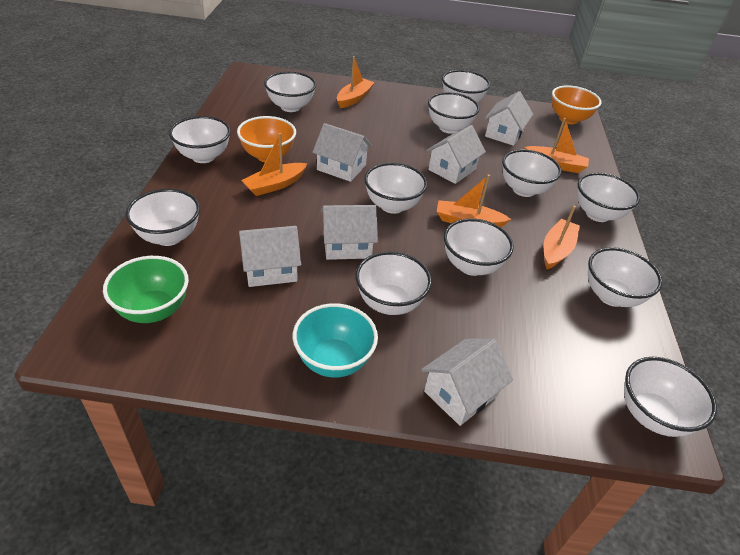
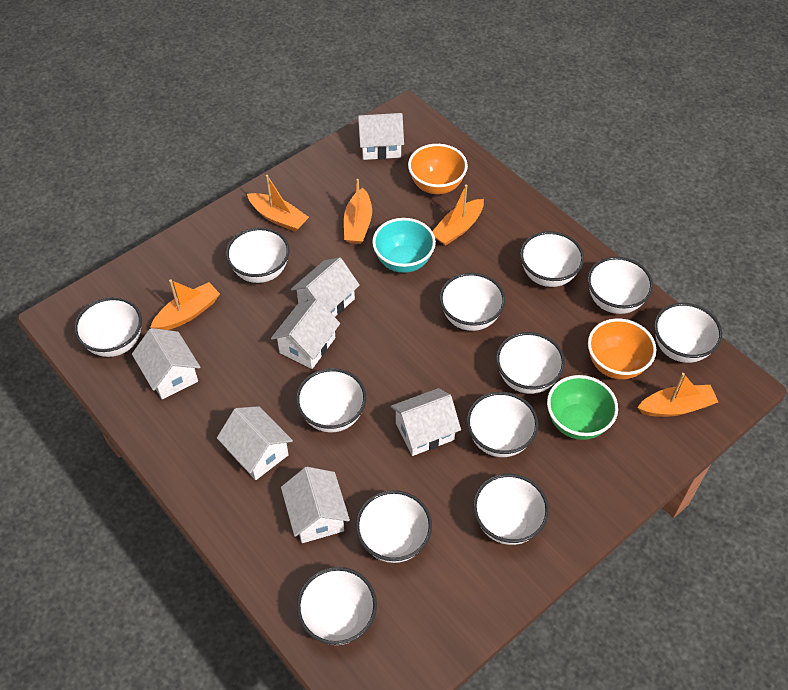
white house: [239,226,301,287] [313,123,372,182] [321,205,378,260] [421,339,513,426] [426,125,486,184] [485,91,533,146] = 6 -> [132,328,200,399] [217,406,293,480] [271,299,340,369] [281,467,350,543] [291,257,360,317] [357,113,404,160] [391,388,461,456] = 7

